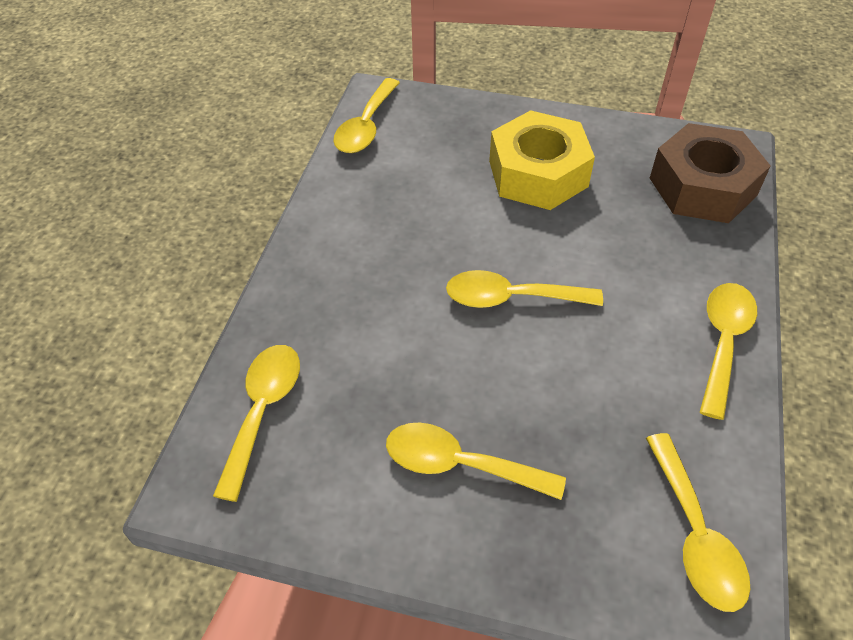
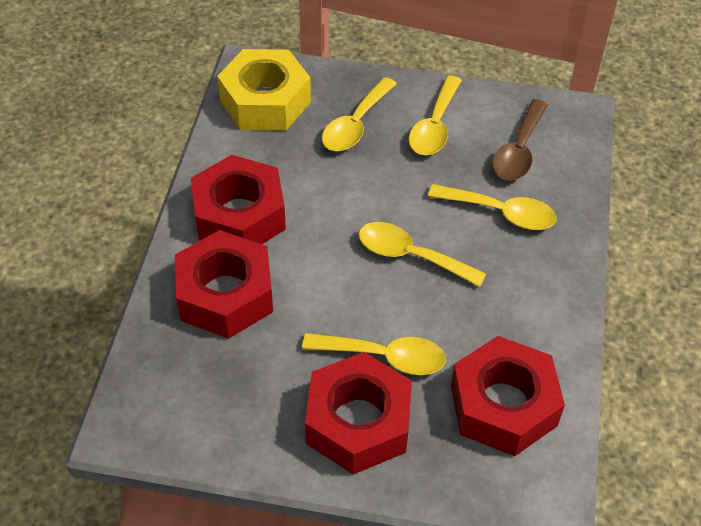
brown nut: [650,123,771,223] = 1 -> none = 0
brown spoon: none = 0 -> [492,99,548,181] = 1
red nut: none = 0 -> [175,230,273,339] [191,155,286,244] [305,352,412,475] [451,336,565,456] = 4
yellow spoon: [213,345,300,502] [333,78,400,153] [386,422,566,500] [446,270,603,308] [646,433,750,612] [700,283,757,420] = 6 -> [302,333,446,375] [322,77,397,151] [358,222,486,287] [409,76,462,155] [428,184,557,230] = 5

